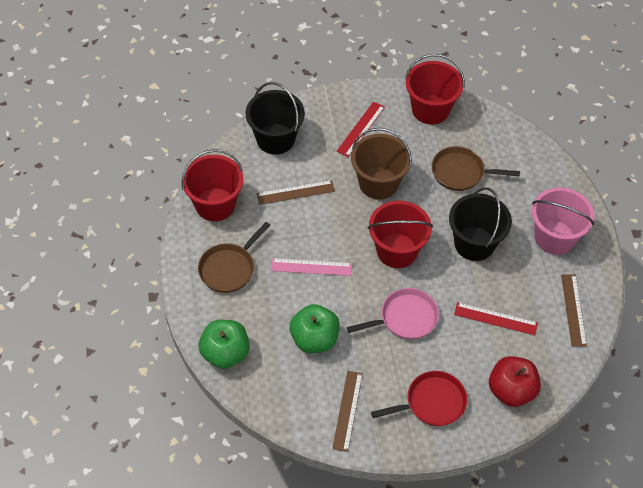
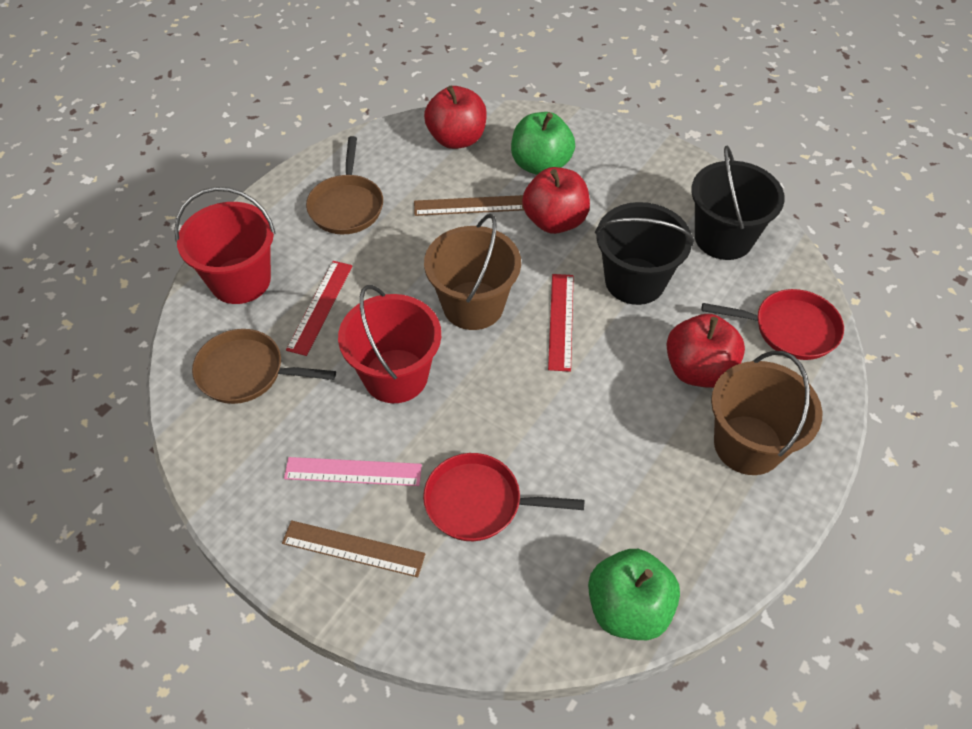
brown bucket: [351,128,412,200] = 1 -> [424,214,521,330] [711,351,822,475] = 2
brown ruler: [257,180,335,205] [332,371,363,452] [561,274,587,347] = 3 -> [282,520,425,577] [414,195,524,216] = 2
pink bucket: [532,187,595,255] = 1 -> none = 0
pink pan: [347,288,439,339] = 1 -> none = 0
red apple: [489,356,541,407] = 1 -> [424,86,487,149] [522,167,590,234] [666,314,745,388] = 3
red bucket: [182,149,244,221] [368,200,433,268] [405,54,465,125] = 3 -> [174,187,276,304] [338,285,441,403] = 2
red pan: [371,371,468,426] = 1 -> [423,453,585,541] [702,289,844,360] = 2

